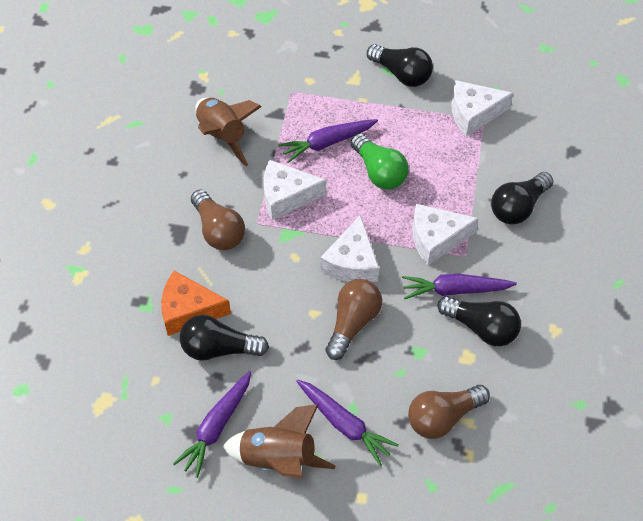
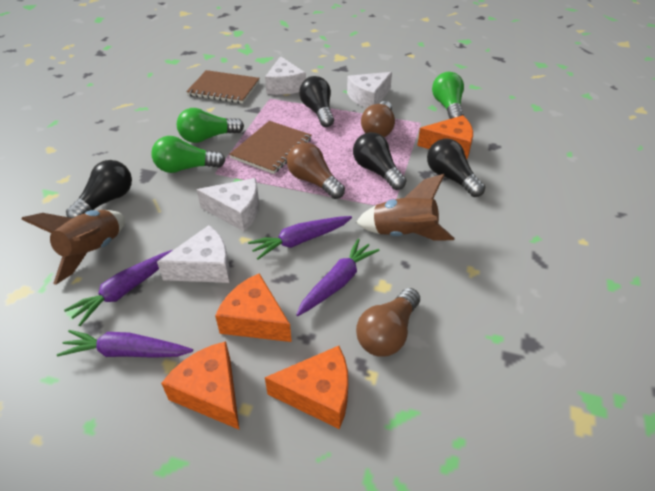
brown notebook: none = 0 -> [186,70,260,104] [229,121,312,174] = 2
green light bulb: [350,133,409,190] = 1 -> [151,136,226,173] [177,108,244,143] [432,72,464,119] = 3
orange cheese: [161,271,231,336] = 1 -> [161,341,239,430] [215,273,292,342] [265,346,348,429] [417,115,473,159] = 4

